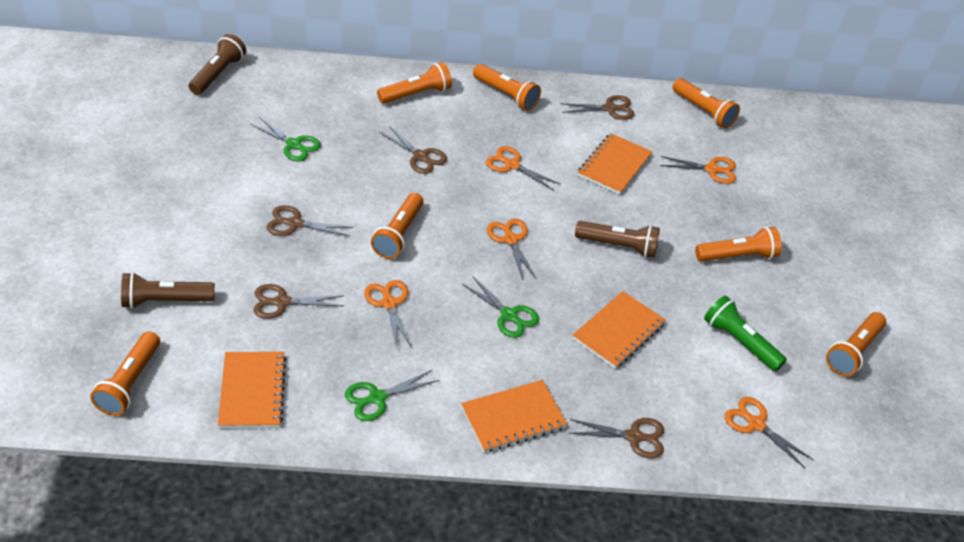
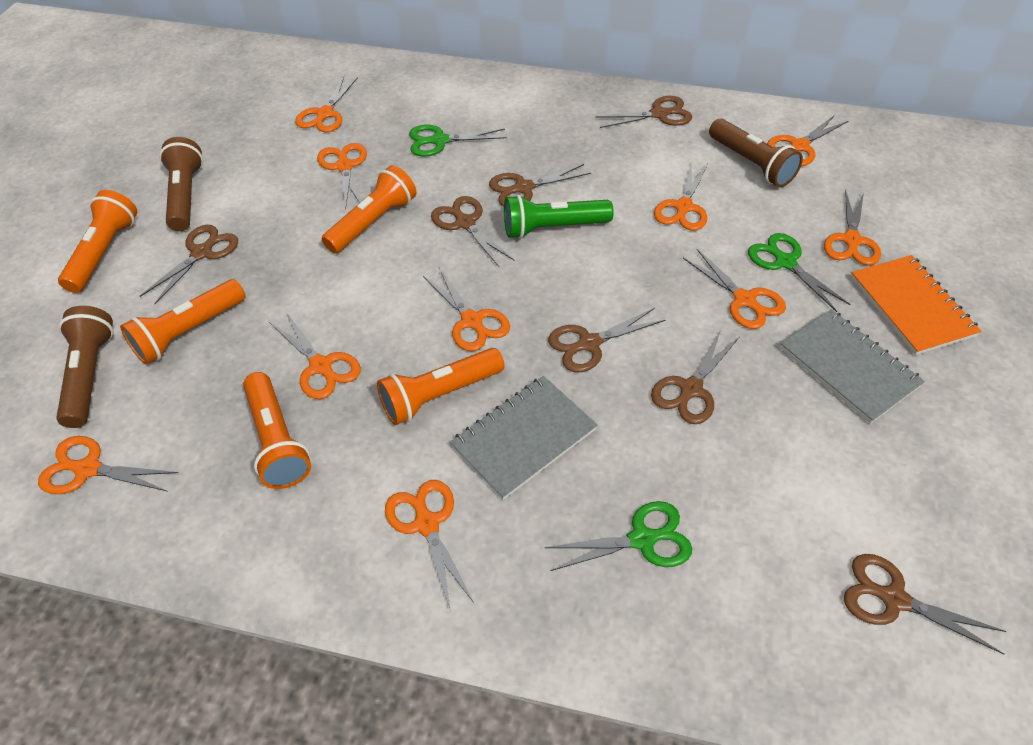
brown scissors: [253,284,344,319] [267,205,353,236] [380,126,447,174] [560,95,635,120] [570,418,664,458] = 5 -> [140,225,238,304] [431,196,515,267] [489,164,591,206] [548,308,665,373] [595,96,692,128] [651,330,739,424] [844,554,1006,654] = 7
grey notebook: none = 0 -> [450,376,598,500] [780,309,925,424] = 2
orange flashlight: [90,331,160,416] [371,193,424,259] [377,62,452,104] [473,64,541,110] [673,78,740,129] [695,227,782,261] [826,312,886,376] = 7 -> [58,190,137,293] [120,279,245,365] [243,372,311,489] [321,165,417,253] [377,348,505,425] = 5
orange notebook: [218,352,286,428] [461,380,567,453] [573,291,666,369] [578,133,653,195] = 4 -> [851,255,981,355] = 1
orange scissors: [364,280,412,348] [486,146,561,190] [487,218,536,280] [660,156,736,184] [725,397,814,468] = 5 -> [38,436,178,494] [269,312,361,399] [295,77,358,132] [317,143,367,211] [385,480,474,612] [423,268,510,351] [654,162,708,231] [683,249,786,329] [767,115,848,166] [824,190,881,265] = 10

